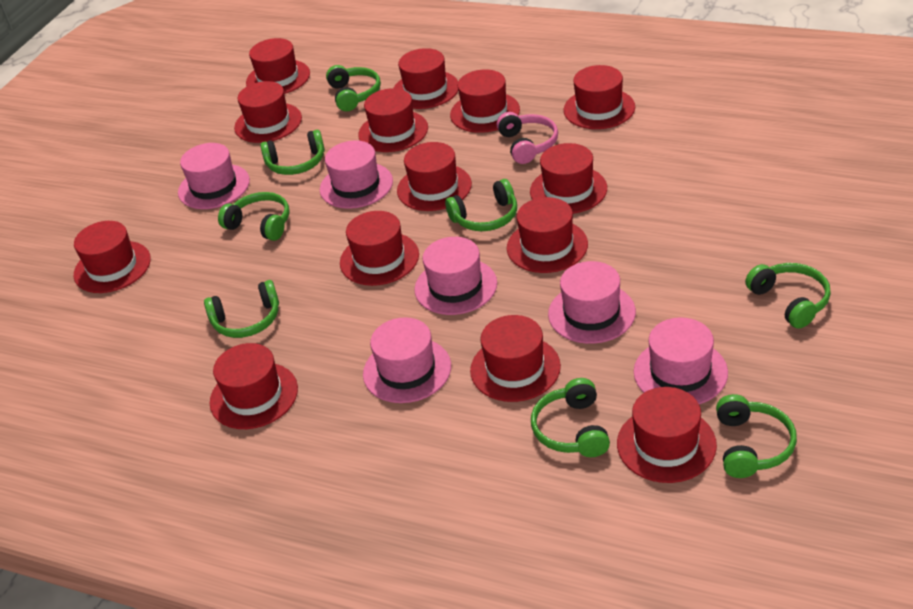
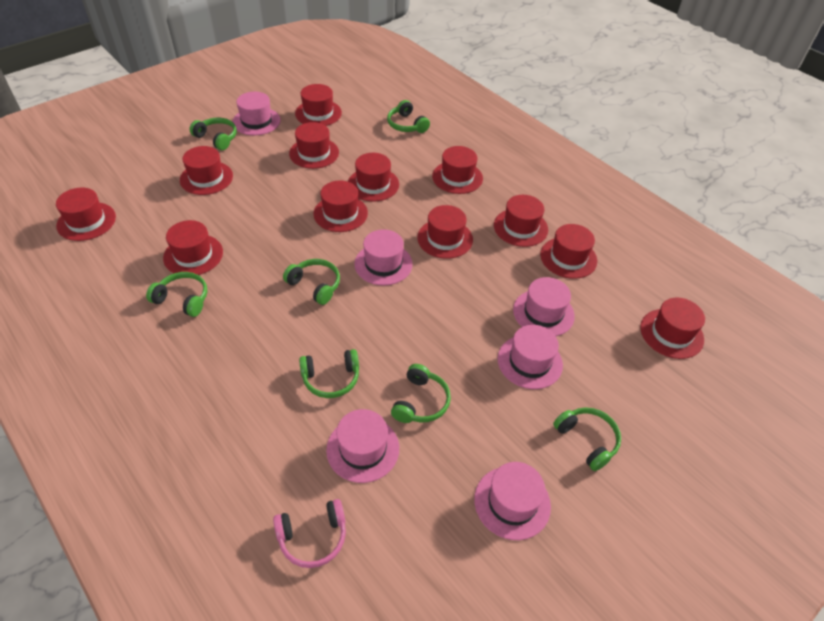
green headphones: [204,280,279,338] [218,192,290,241] [260,130,325,175] [326,65,381,111] [445,179,517,231] [531,378,610,457] [716,394,797,478] [745,263,831,329] = 8 -> [146,272,208,317] [189,118,237,150] [283,259,340,305] [299,349,359,398] [387,100,430,133] [391,364,451,423] [553,407,621,471] = 7
red hat: [74,221,151,293] [209,343,298,429] [234,81,302,143] [246,38,310,94] [340,211,419,286] [358,88,428,152] [394,48,458,109] [397,142,472,211] [450,69,520,133] [470,315,561,402] [507,197,588,273] [530,143,607,214] [564,65,635,129] [617,387,717,483] = 14 -> [56,188,116,241] [163,220,223,275] [180,146,233,195] [289,122,339,169] [295,84,342,126] [313,181,368,232] [348,153,399,202] [417,205,473,259] [432,146,483,194] [494,195,548,247] [540,224,597,279] [640,298,705,359] = 12

